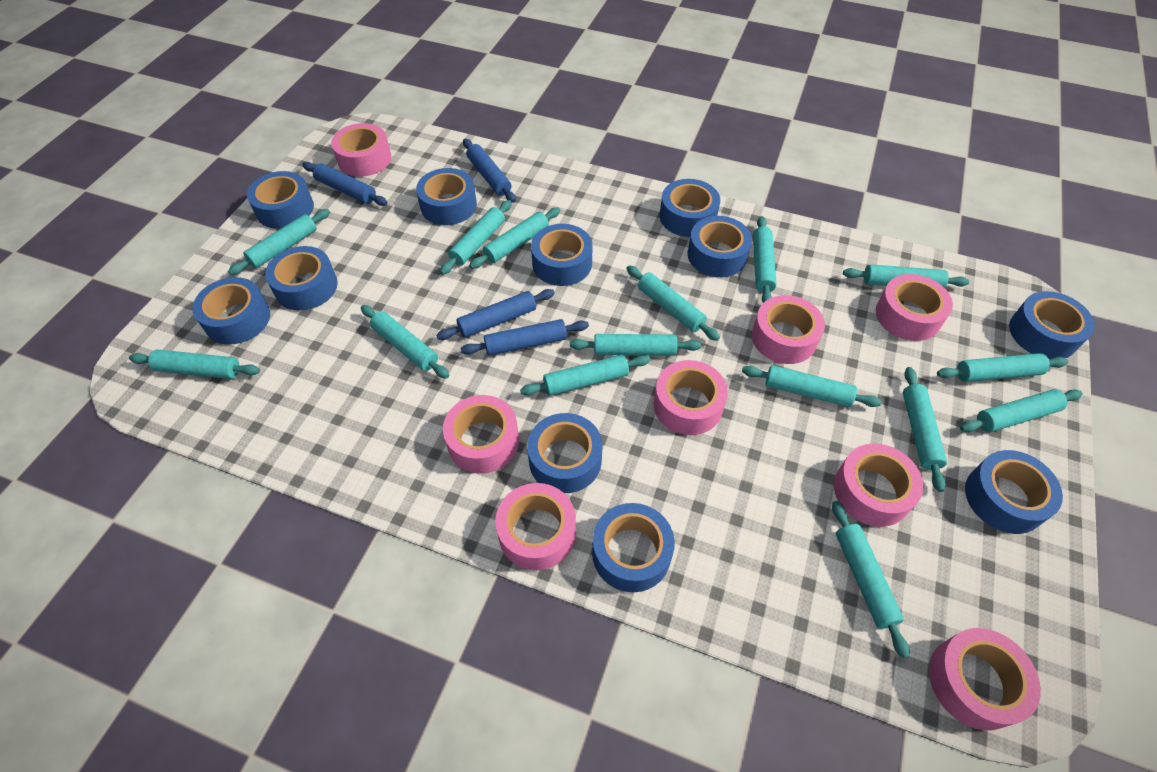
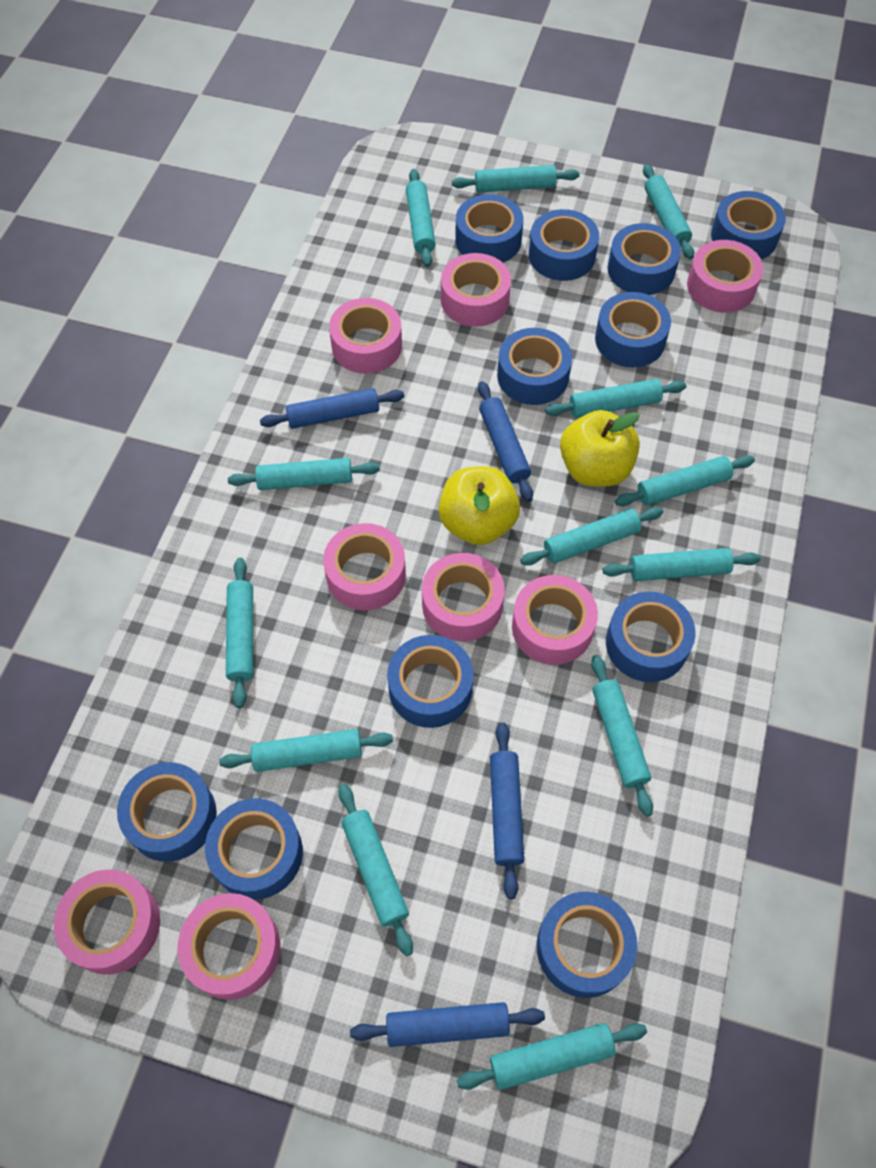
turquoise rolling pin: [129,350,260,379] [228,209,330,275] [361,305,449,379] [440,200,512,275] [469,207,561,269] [520,355,650,396] [570,334,701,356] [626,265,720,341] [742,365,881,407] [753,216,777,303] [832,501,909,658] [843,264,970,288] [903,367,947,492] [937,353,1068,382] [960,389,1083,432] = 15 -> [219,729,393,772] [226,558,253,708] [228,458,380,490] [338,784,413,956] [406,169,436,267] [452,165,580,193] [457,1023,647,1090] [520,507,663,565] [545,379,686,418] [591,655,653,816] [603,548,761,581] [615,455,755,506] [643,164,694,259] = 13
yellow apple: none = 0 -> [438,466,520,545] [560,410,640,487] = 2

